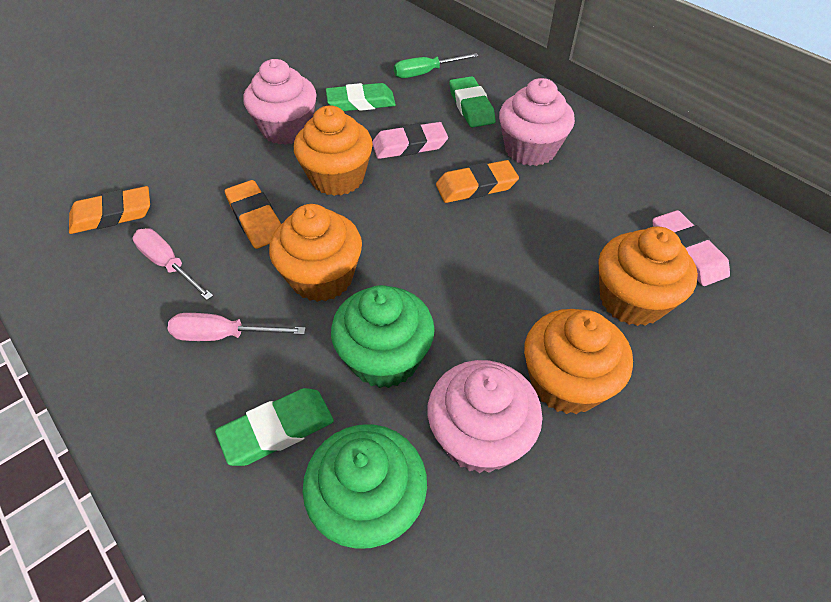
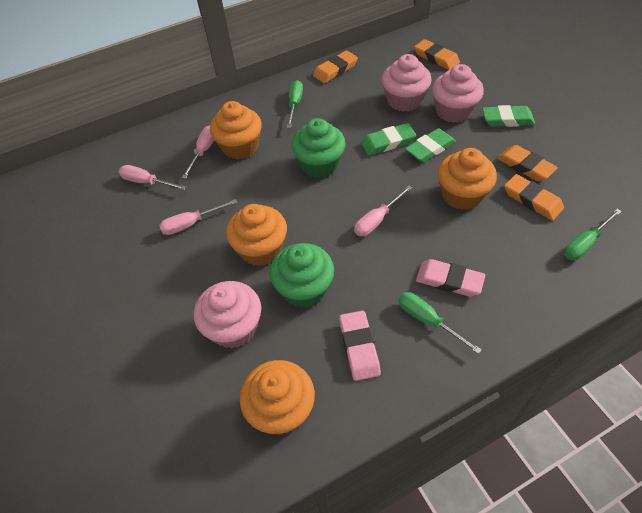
green screwdriver: [394,53,479,78] = 1 -> [287,80,303,128] [399,292,482,354] [564,209,622,260] = 3
orange eraser: [69,186,150,234] [225,180,281,249] [436,160,519,203] = 3 -> [313,50,358,83] [414,39,460,70] [497,145,558,181] [504,174,564,221] = 4
pink screwdriver: [132,228,213,300] [168,313,306,341] = 2 -> [119,165,186,190] [159,199,238,235] [182,125,214,179] [354,185,412,236] = 4

